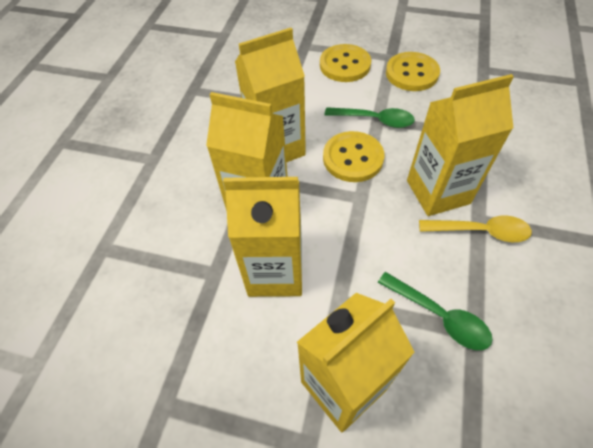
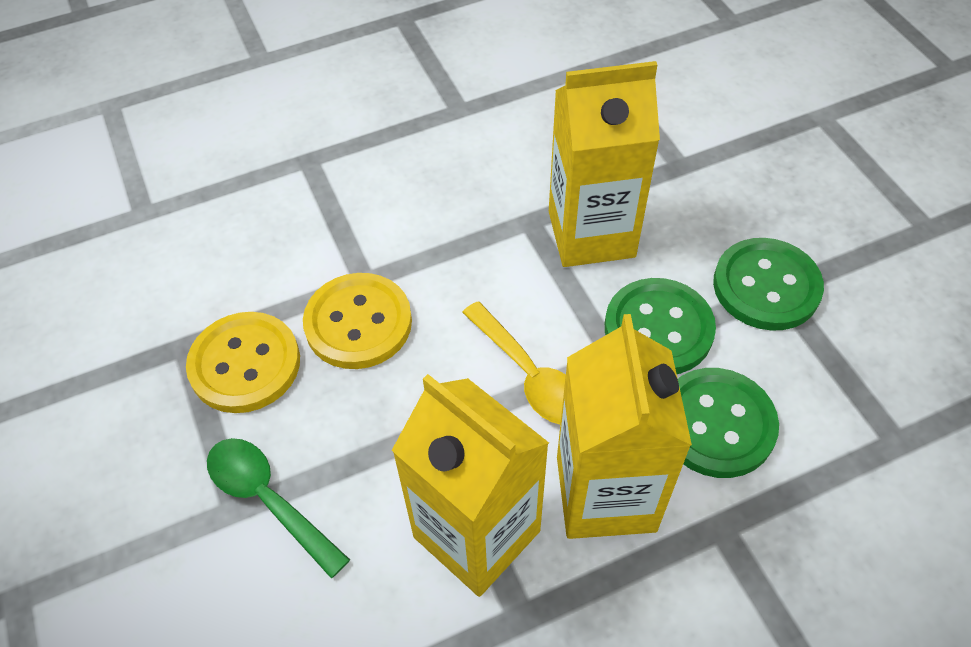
green button: none = 0 -> [605,278,716,374] [678,368,779,478] [713,238,824,331] = 3
green spoon: [325,107,415,128] [378,272,493,350] = 2 -> [207,438,350,578] = 1
yellow button: [320,44,371,82] [323,131,384,182] [386,52,440,91] = 3 -> [186,312,300,413] [303,273,412,369] = 2
yellow carton: [206,92,287,211] [223,177,302,297] [235,28,306,163] [297,293,415,432] [407,74,514,216] = 5 -> [392,374,549,597] [549,61,660,267] [557,314,692,539] = 3

